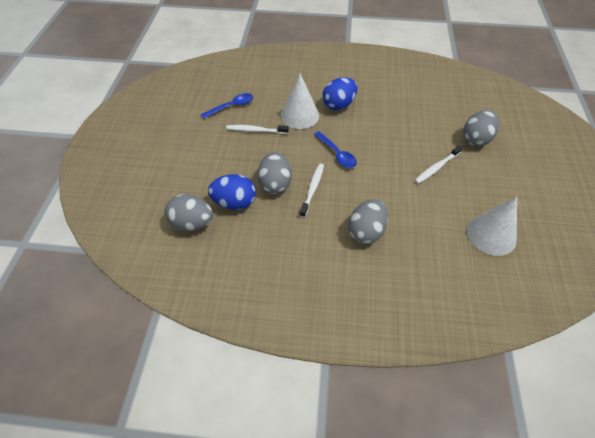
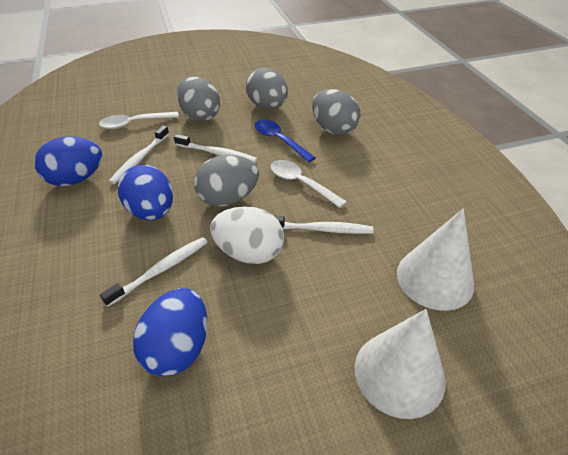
blue egg: [208,174,256,210] [322,77,358,110] = 2 -> [35,137,102,186] [118,165,173,220] [133,288,207,376] = 3
blue spoon: [201,93,253,119] [314,131,357,168] = 2 -> [255,120,316,163] = 1
white egg: none = 0 -> [210,206,284,264] = 1
white spoon: none = 0 -> [99,112,179,129] [271,160,347,208] = 2
white toothbrush: [226,125,289,134] [300,163,324,218] [414,145,463,184] = 3 -> [100,237,208,307] [109,125,169,184] [174,134,257,163] [274,216,374,234] = 4

